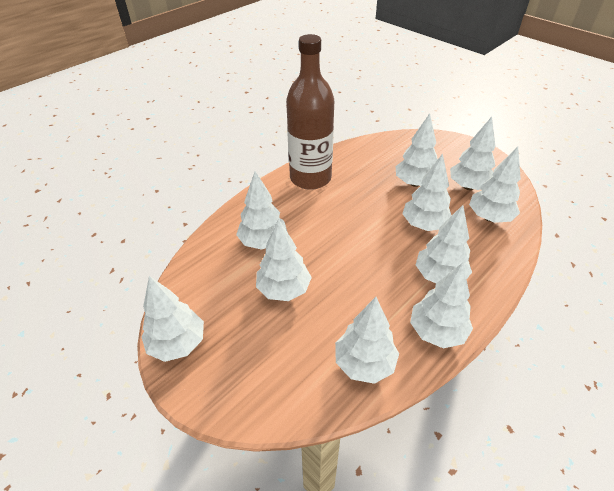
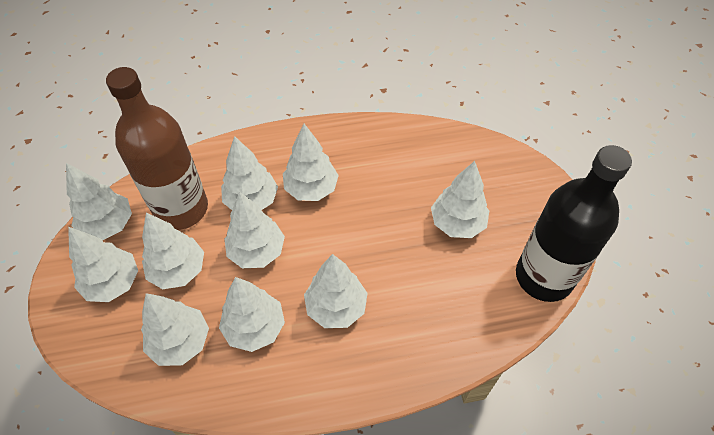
black bottle: none = 0 -> [516,145,632,302] = 1

